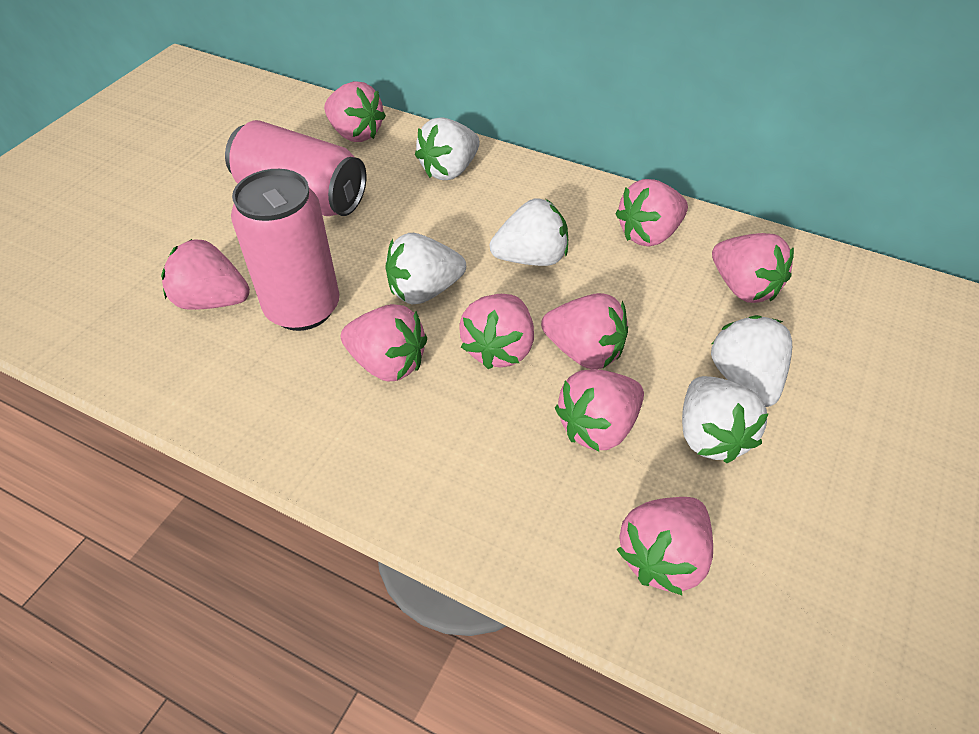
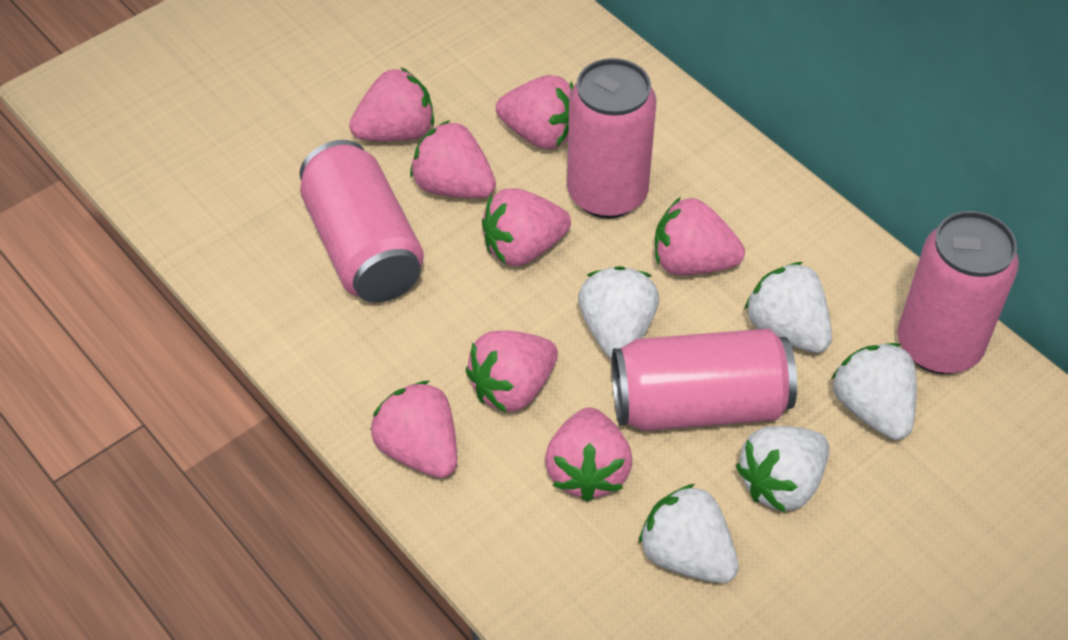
pink can: [225,120,366,216] [231,169,339,331] = 2 -> [300,140,424,303] [567,58,657,218] [612,328,797,431] [898,211,1019,374] = 4
pink strawberry: [161,239,250,310] [324,81,386,142] [341,304,427,381] [459,294,534,369] [541,293,628,369] [555,369,644,451] [615,179,688,247] [617,497,713,595] [712,233,794,303] = 9 -> [349,67,434,141] [370,381,457,478] [410,120,496,198] [466,330,558,413] [482,188,571,266] [496,75,573,149] [545,407,632,502] [655,197,745,275] = 8

